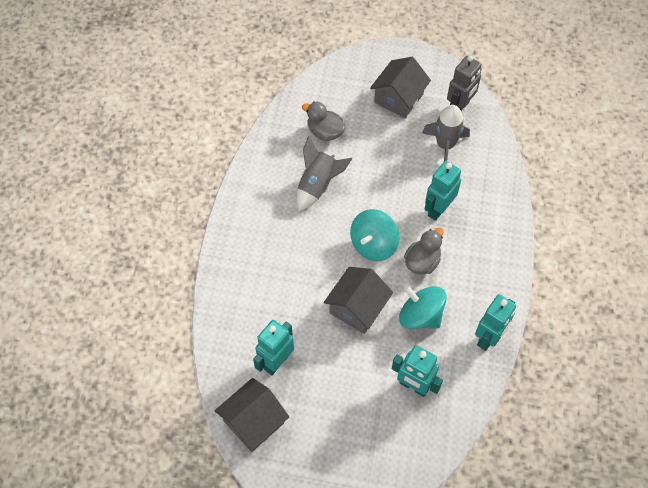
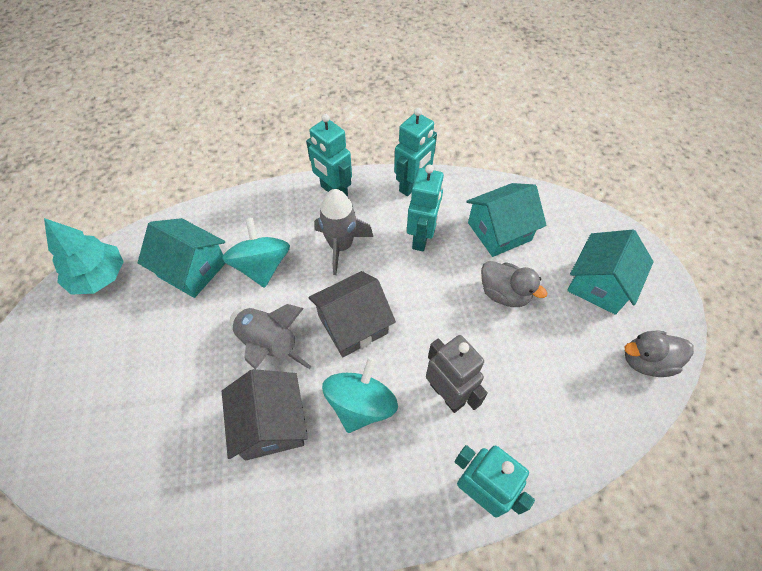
grey house: [215,378,289,452] [324,267,393,334] [370,57,431,118] = 3 -> [222,369,308,461] [309,271,396,357] = 2
turquoise house: none = 0 -> [138,218,226,298] [466,183,547,257] [567,230,654,315] = 3
turquoise tree: none = 0 -> [44,218,124,295] = 1

